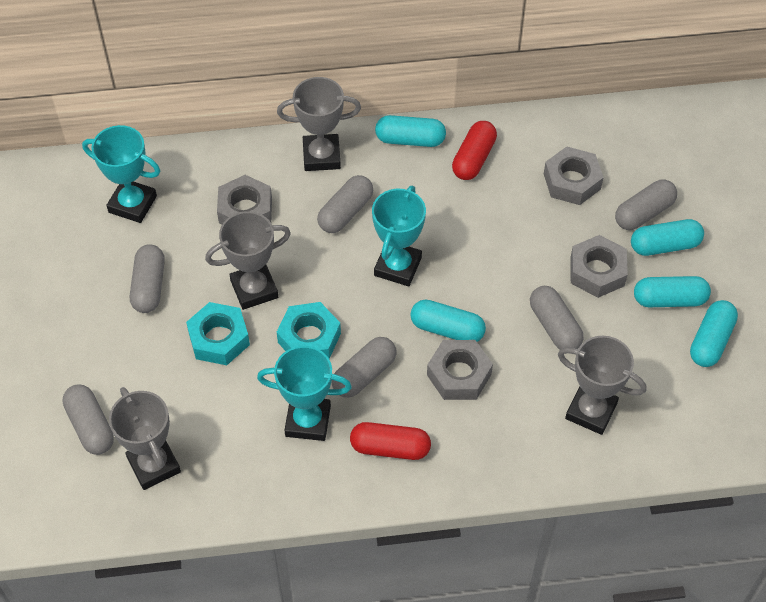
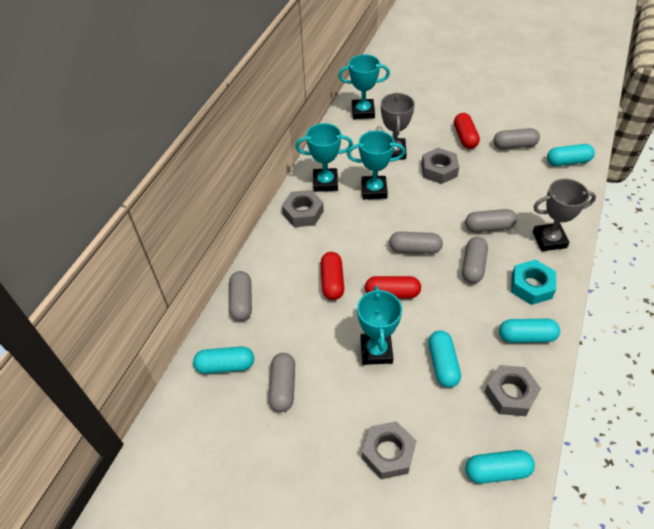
grey trophy: [109,387,181,490] [205,211,291,310] [277,77,361,171] [558,336,646,435] = 4 -> [381,92,415,160] [533,179,596,251] = 2
red capsule: [350,422,431,460] [452,121,497,180] = 2 -> [321,252,344,300] [365,276,421,299] [454,113,480,149] = 3
turquoise nut: [186,302,250,365] [277,302,341,359] = 2 -> [511,259,556,305] = 1
turquoise trophy: [82,125,160,223] [257,346,352,441] [372,186,426,286] = 3 -> [295,123,353,192] [338,54,390,119] [347,131,405,199] [357,286,402,365] = 4

